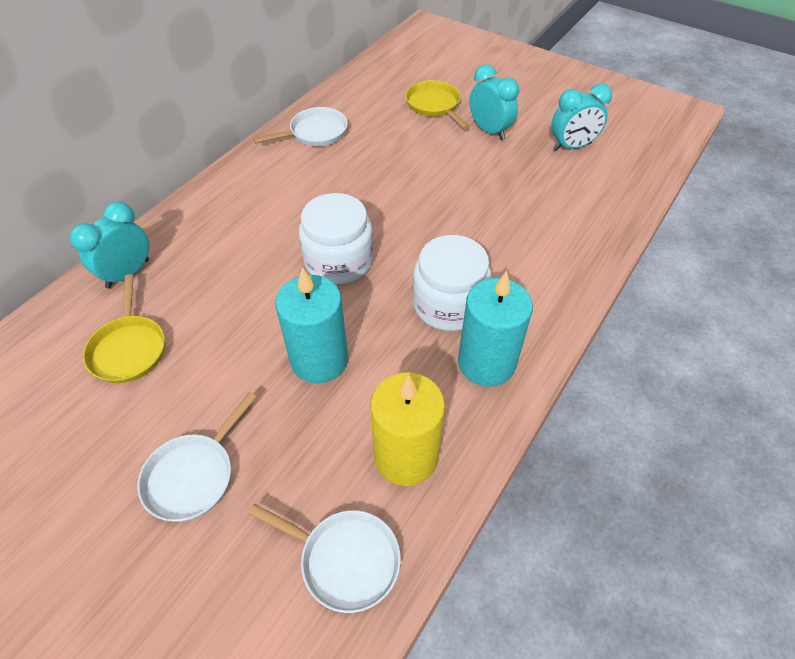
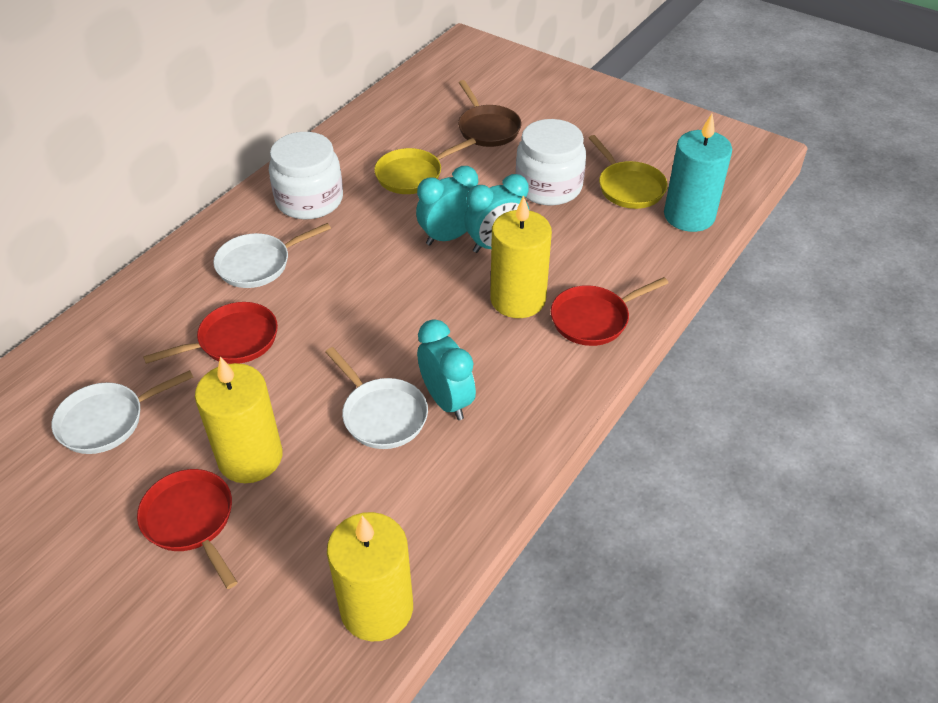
brown pan: none = 0 -> [458,80,522,147] = 1
red pan: none = 0 -> [137,469,238,589] [143,302,278,364] [551,277,668,346] = 3
turquoise candle: [275,267,348,384] [458,271,533,387] = 2 -> [664,114,732,232] = 1
yellow candle: [370,372,445,486] = 1 -> [195,356,282,483] [327,512,413,642] [490,195,552,318] = 3

